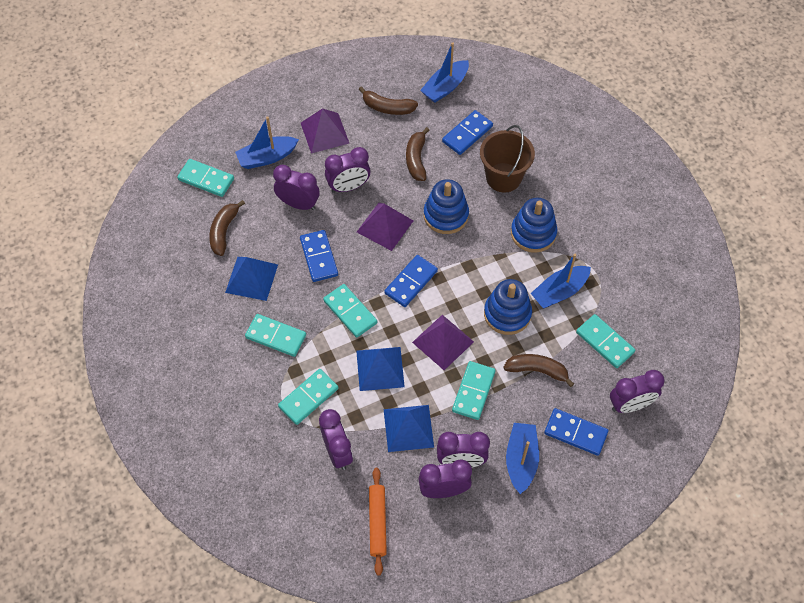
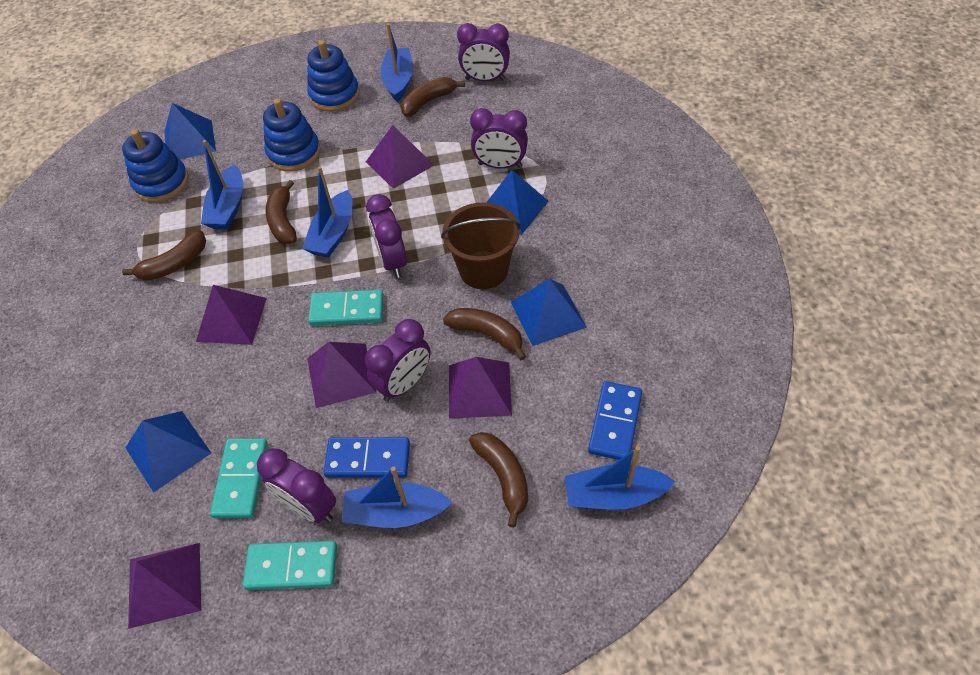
blue boat: [235,116,299,169] [420,42,469,103] [506,423,539,494] [531,254,591,308] = 4 -> [201,140,243,229] [303,166,353,258] [342,466,452,528] [380,23,413,102] [564,446,675,510] = 5
blue domino: [300,230,338,282] [384,255,438,307] [442,110,493,155] [544,408,608,456] = 4 -> [323,437,410,478] [588,381,642,460] = 2
blue pyramid: [225,257,278,301] [356,347,405,391] [384,405,434,452] = 3 -> [125,411,211,492] [164,103,216,159] [486,170,548,235] [511,279,587,346] = 4
brown banana: [209,200,245,256] [359,86,418,115] [406,127,429,181] [503,354,574,387] = 4 -> [122,230,206,281] [266,180,297,244] [401,77,465,117] [443,308,526,360] [469,432,528,528] = 5
orange rolling pin: [369,468,387,576] = 1 -> none = 0
purple clock: [273,165,320,210] [319,409,353,470] [325,147,371,193] [418,459,472,498] [437,432,490,467] [610,370,664,413] = 6 -> [257,448,336,523] [365,319,431,401] [366,194,407,278] [457,23,510,82] [470,108,528,169] = 5
purple pyramid: [301,108,349,153] [357,203,413,251] [412,315,474,370] = 3 -> [128,543,201,629] [196,285,267,345] [307,342,377,408] [366,125,434,189] [449,357,512,419] = 5
turquoise domino: [177,159,234,197] [245,314,306,357] [278,369,338,425] [323,284,377,338] [452,361,496,420] [576,314,635,368] = 6 -> [210,438,268,518] [243,541,337,590] [308,290,384,326] = 3

